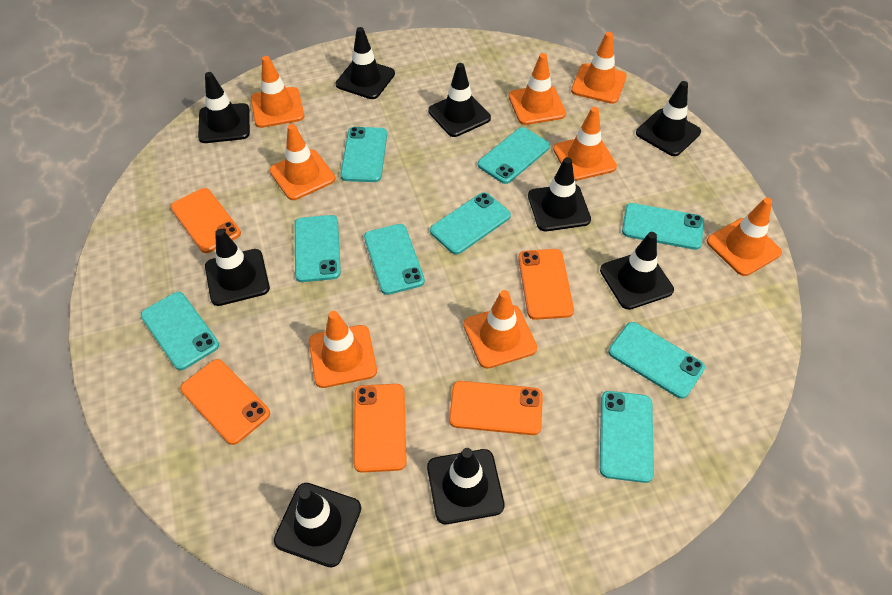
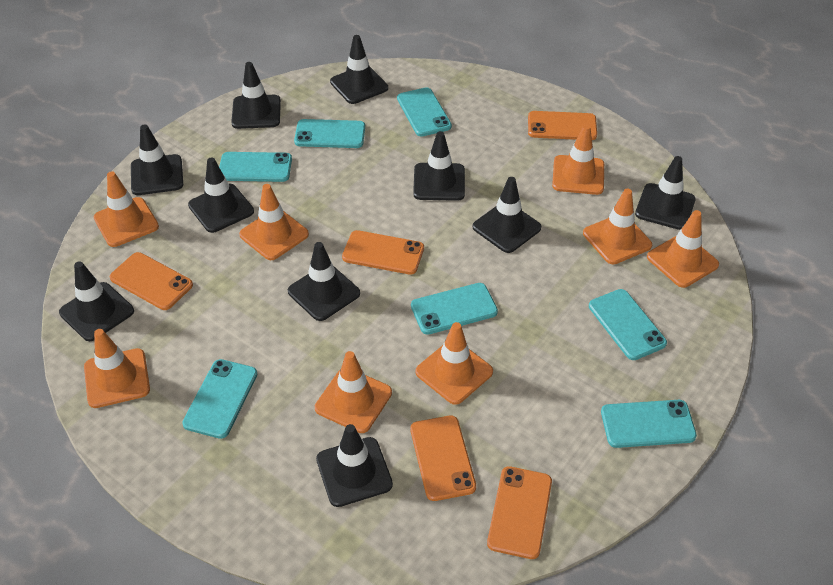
black traffic cone: [198,72,250,143] [205,229,270,306] [274,483,361,568] [335,27,395,99] [427,448,505,524] [428,63,491,137] [528,157,591,231] [600,232,674,310] [636,81,701,156] = 9 -> [59,261,134,341] [131,124,183,195] [188,157,254,233] [231,62,281,129] [288,242,360,321] [316,424,393,507] [330,35,388,104] [413,131,465,201] [473,177,541,253] [635,156,696,230] = 10
turquoise phone: [141,292,219,370] [295,215,341,282] [340,127,387,182] [364,224,425,295] [430,192,511,254] [478,127,550,184] [600,391,654,483] [608,322,705,399] [622,203,704,250] = 9 -> [182,359,257,439] [219,152,292,182] [294,119,365,148] [397,87,452,137] [411,283,498,335] [589,289,667,360] [601,400,697,448] = 7

